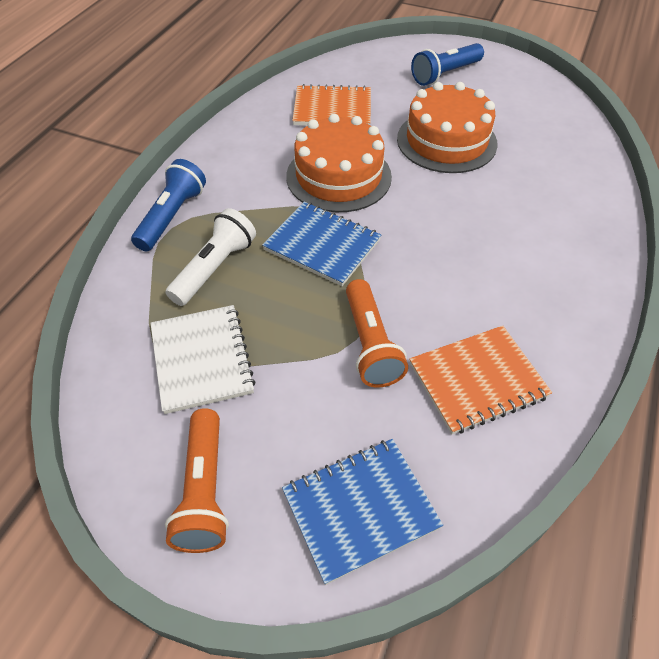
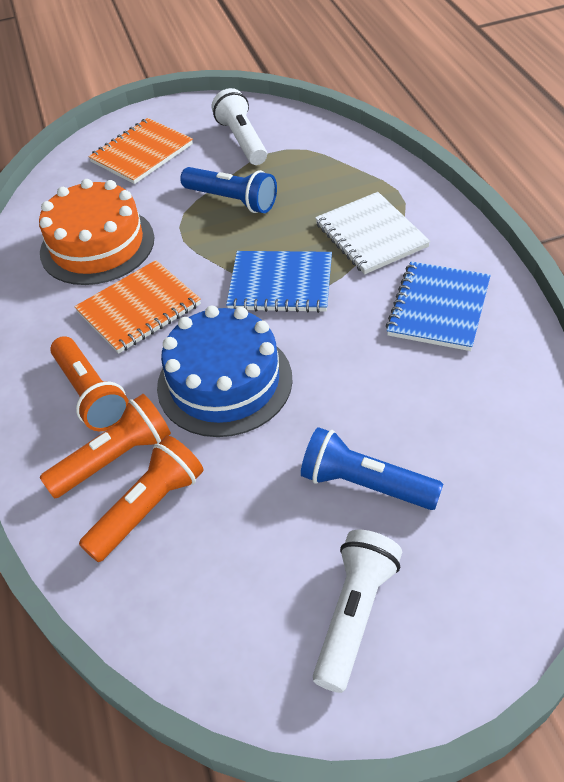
blue cake: none = 0 -> [157,306,293,437] = 1
orange cake: [286,114,392,212] [397,82,498,173] = 2 -> [39,179,155,285] = 1
orange flashlight: [165,408,229,553] [346,279,408,388] = 2 -> [40,394,171,498] [50,336,129,431] [79,436,204,562] = 3
white flashlight: [166,208,256,306] = 1 -> [212,88,267,165] [313,530,402,693] = 2

